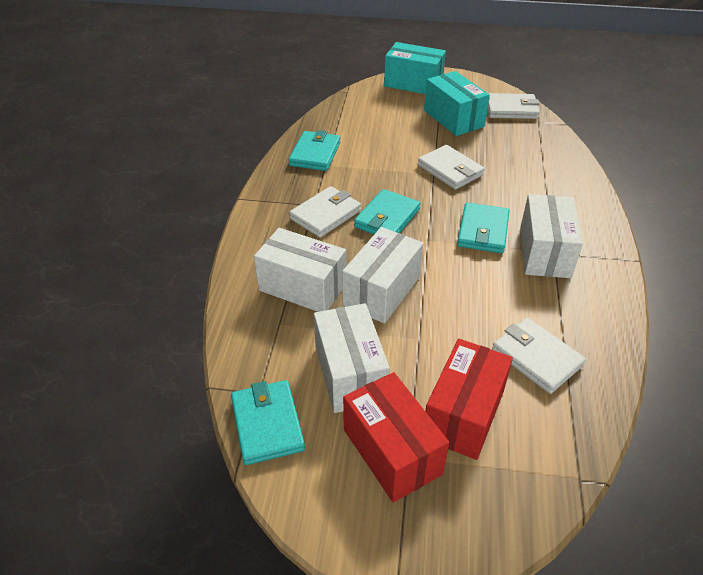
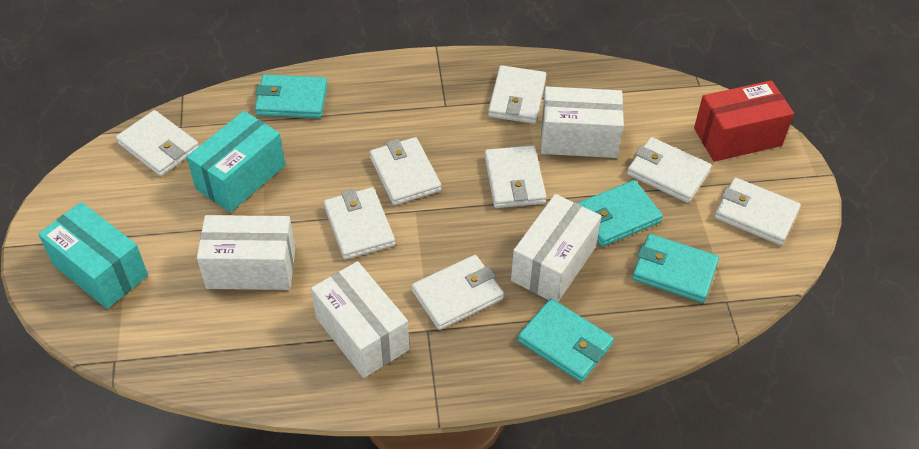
red box: [343,372,449,502] [425,339,513,460] = 2 -> [694,80,794,162] = 1
white wallet: [289,186,361,238] [418,145,485,190] [488,93,540,119] [492,318,586,394] = 4 -> [116,110,199,176] [324,187,395,260] [370,137,441,205] [412,255,504,330] [485,145,547,208] [488,65,547,124] [627,137,712,203] [715,178,801,245] = 8

